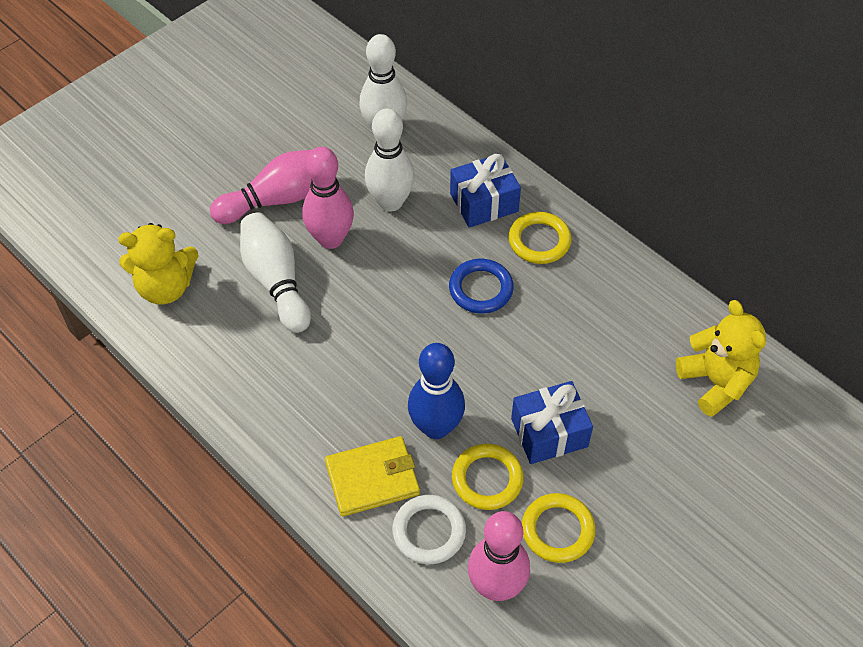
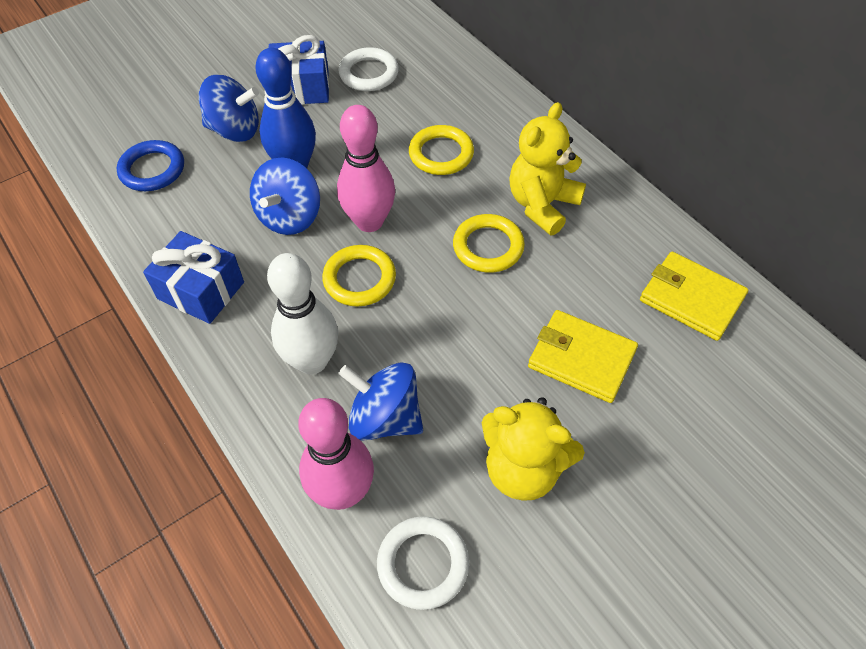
blue spinning top: none = 0 -> [199,75,259,142] [250,157,320,235] [338,362,423,440] = 3
pink bowling pin: [210,150,312,224] [302,147,354,249] [468,511,530,601] = 3 -> [298,398,374,510] [337,105,395,232] = 2
white bowling pin: [240,212,311,333] [359,34,407,129] [365,108,415,211] = 3 -> [267,253,338,374] = 1
white ring: [392,495,466,564] = 1 -> [338,47,399,91] [377,516,469,610] = 2
yellow wallet: [325,436,420,516] = 1 -> [528,310,638,403] [640,252,748,341] = 2

